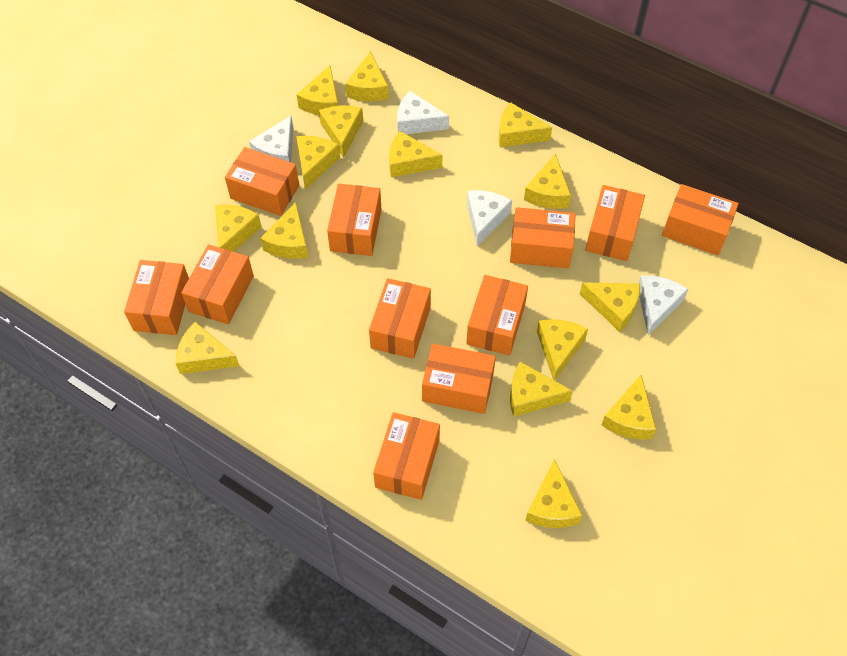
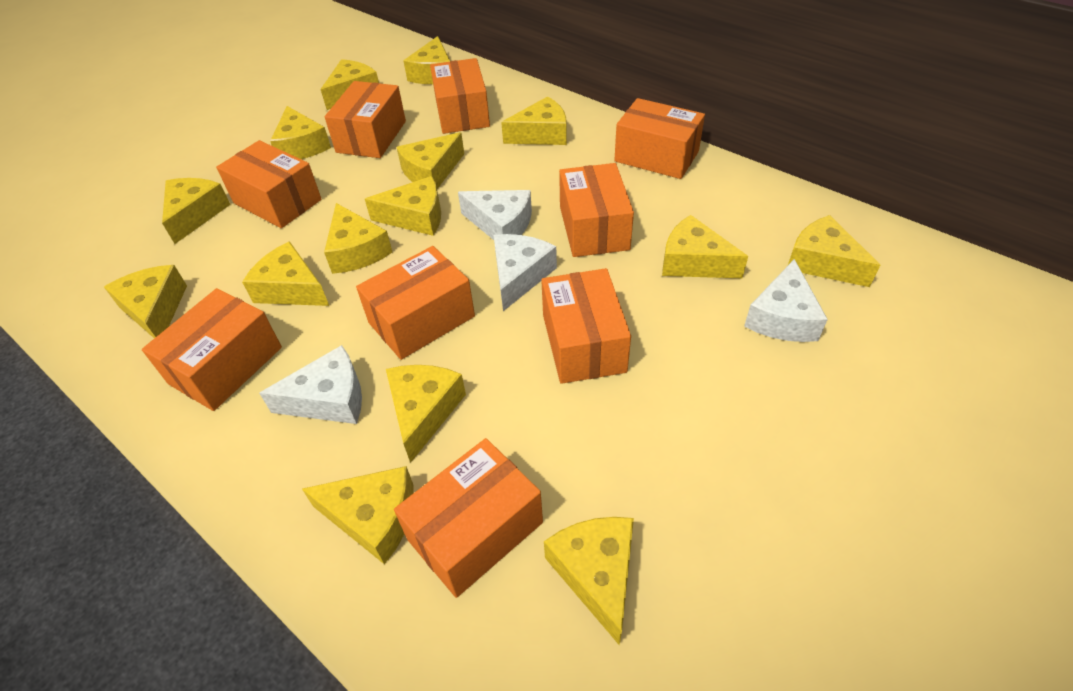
orange box: [124,260,189,335] [181,244,254,324] [225,147,299,216] [327,184,381,256] [369,278,431,359] [373,412,440,500] [422,344,496,414] [466,275,528,356] [510,207,576,268] [585,185,645,261] [662,184,739,255] = 11 -> [142,288,282,411] [216,140,322,228] [325,81,406,158] [356,246,475,360] [394,438,543,598] [430,58,490,134] [541,268,631,384] [559,163,634,257] [614,98,705,179] = 9

